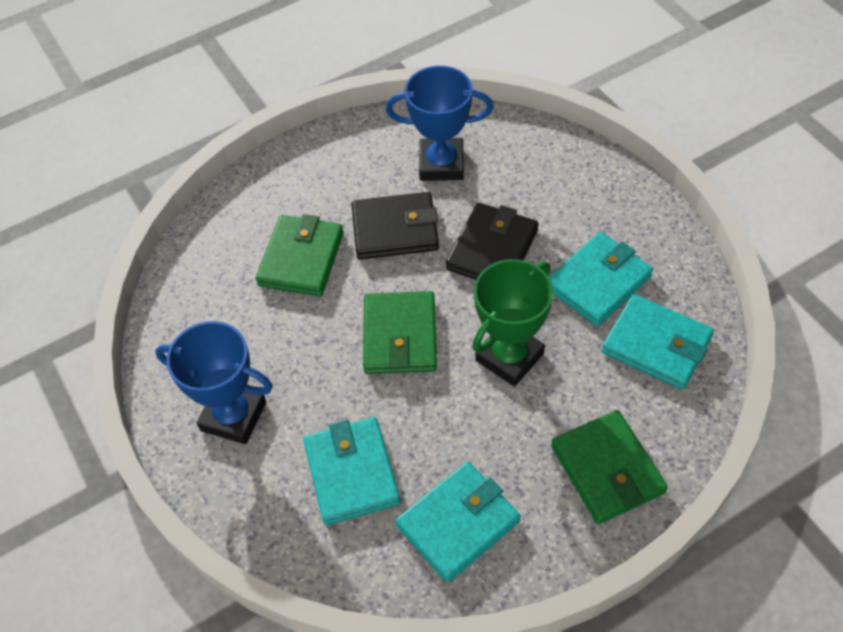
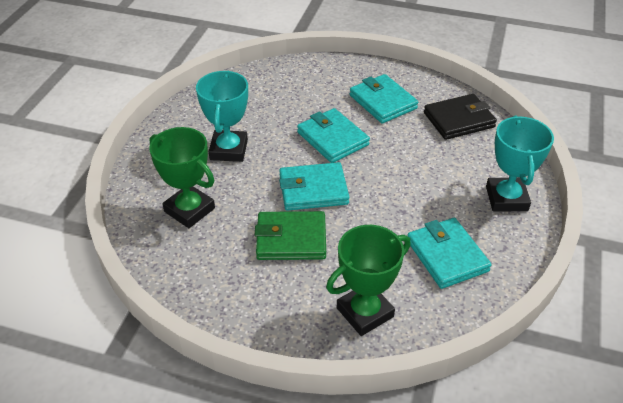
black wallet: [351,192,439,260] [446,203,539,280] = 2 -> [424,94,497,140] = 1
blue trophy: [155,321,273,444] [386,66,493,181] = 2 -> none = 0
green trophy: [472,259,553,387] = 1 -> [149,127,215,228] [326,225,411,336] = 2
green wallet: [256,214,344,297] [363,291,437,374] [551,410,668,524] = 3 -> [255,211,326,260] = 1
turquoise trophy: none = 0 -> [196,71,248,162] [486,115,554,212] = 2

